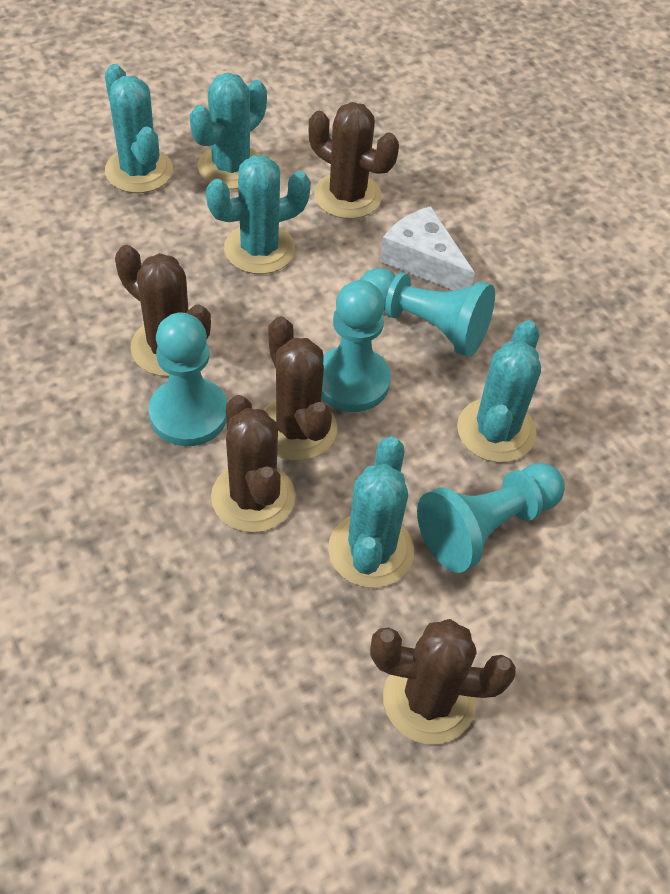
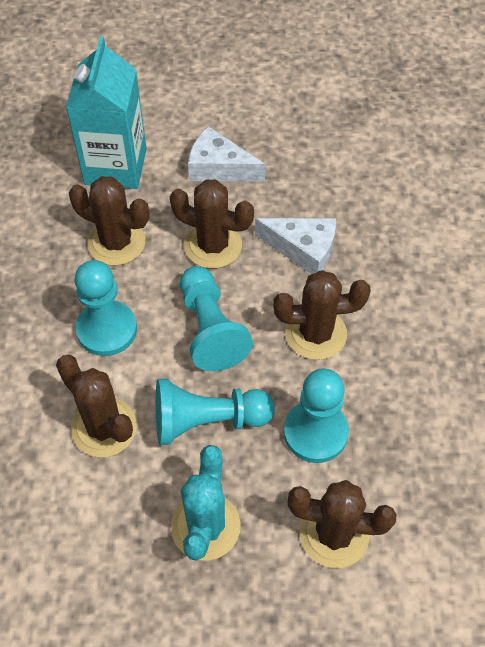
turquoise cactus: [105,64,173,193] [189,73,267,189] [206,155,311,274] [328,436,414,588] [457,320,541,462] = 5 -> [171,445,241,561] = 1
turquoise carton: none = 0 -> [66,36,147,189] = 1
white cheese: [380,206,475,291] = 1 -> [188,126,265,182] [255,218,336,274] = 2

